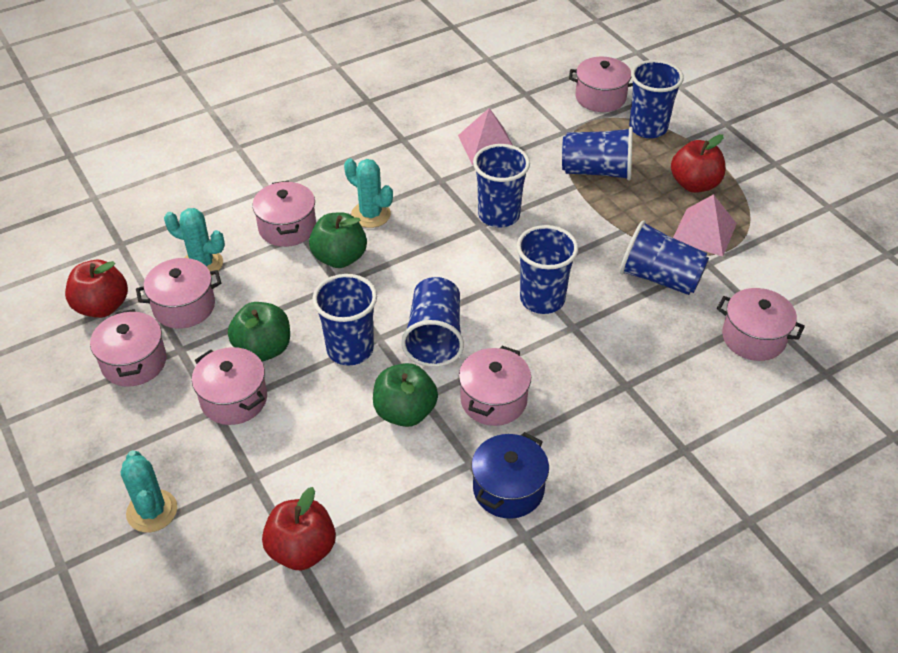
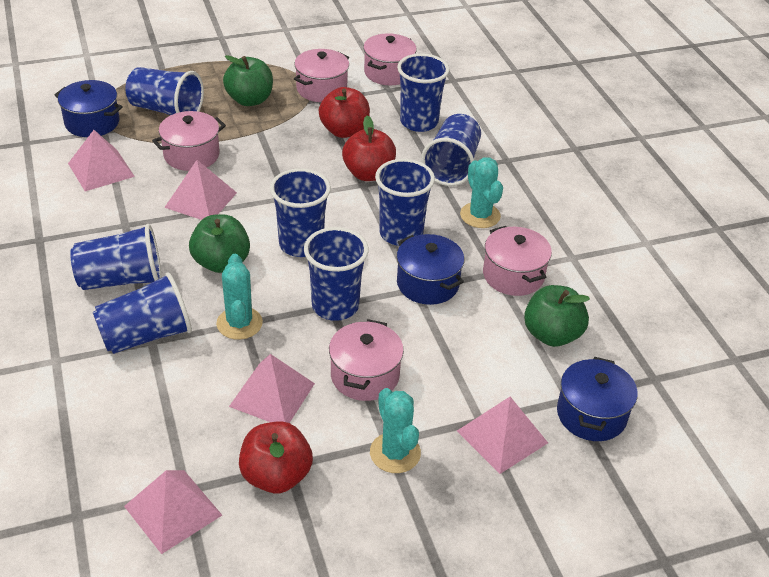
blue cup: [312,274,377,366] [401,277,464,367] [473,144,530,228] [516,225,578,314] [562,127,633,181] [620,220,709,295] [629,60,684,138] = 7 -> [70,224,162,290] [93,273,192,354] [125,67,204,115] [270,168,331,257] [304,227,369,321] [375,159,435,246] [397,53,449,132] [421,114,481,186] = 8
blue pot: [471,432,549,519] = 1 -> [54,80,123,137] [397,234,464,305] [557,357,638,441] = 3
pink pot: [90,309,167,387] [136,258,221,329] [192,347,267,425] [252,181,316,247] [459,346,531,426] [569,57,633,112] [717,288,805,361] = 7 -> [152,111,226,171] [294,49,349,102] [329,319,404,401] [363,33,417,85] [483,226,552,296] = 5
pink pyramid: [458,108,513,165] [673,194,737,257] = 2 -> [68,130,135,191] [124,470,222,554] [164,160,237,220] [229,354,315,423] [457,397,548,474] = 5

